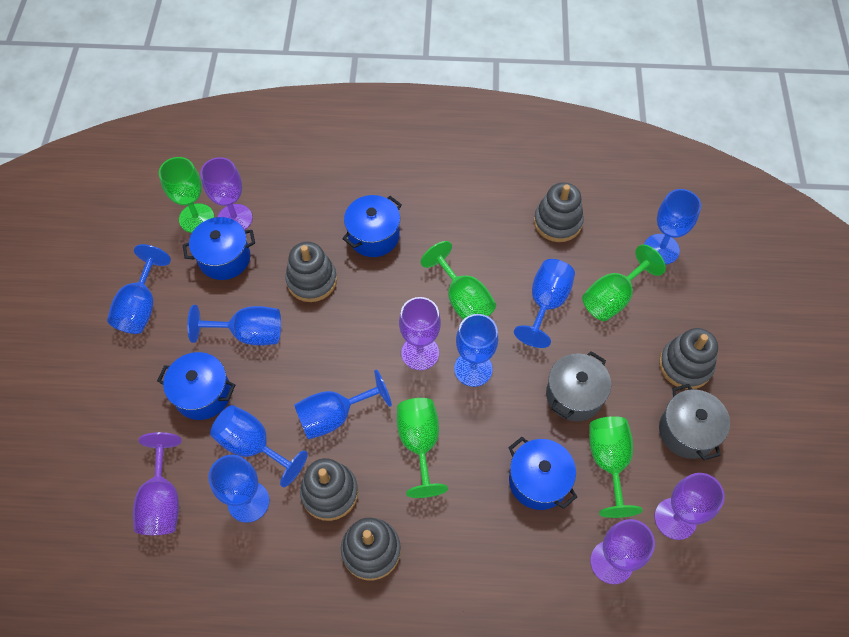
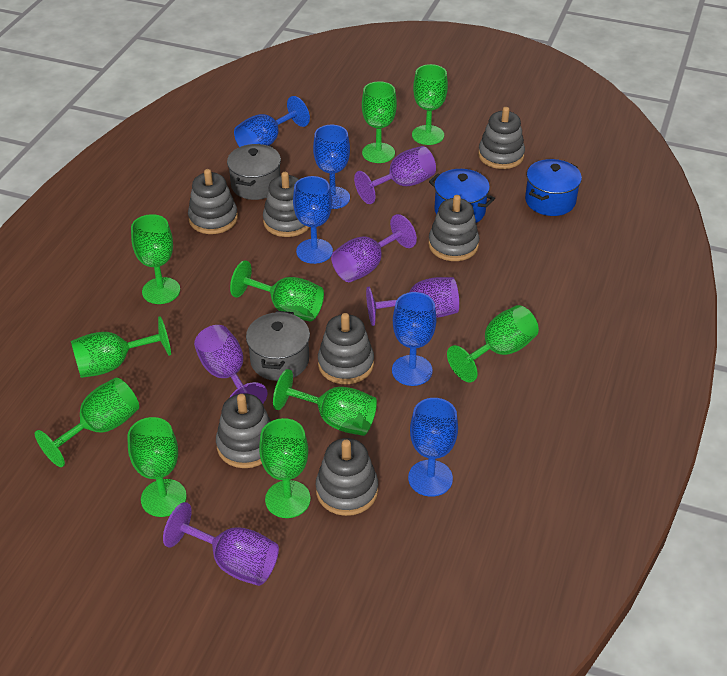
blue goblet: [107,244,171,334] [187,305,281,345] [208,455,269,523] [210,405,308,487] [294,369,392,439] [454,314,498,387] [514,259,575,348] [644,189,701,265] = 8 -> [234,96,310,147] [293,176,333,264] [313,125,350,209] [392,292,437,386] [408,398,458,497] = 5
blue pot: [157,352,235,420] [183,217,255,280] [342,195,402,257] [508,437,577,510] = 4 -> [429,169,495,223] [525,159,582,216] = 2
green goblet: [159,157,214,233] [397,398,448,498] [421,241,496,320] [582,244,666,321] [589,416,643,518] = 5 -> [35,378,139,467] [71,316,171,378] [127,417,187,517] [131,214,180,304] [230,260,324,321] [259,418,311,518] [273,369,377,436] [362,81,397,163] [412,64,448,145] [447,305,539,382] = 10
grey stacking toy: [285,242,337,302] [300,458,358,521] [341,518,401,580] [534,182,584,242] [659,328,718,389] = 5 -> [188,169,238,234] [216,393,271,468] [263,172,310,237] [316,438,378,516] [318,313,374,384] [429,195,479,261] [478,107,525,169] = 7

